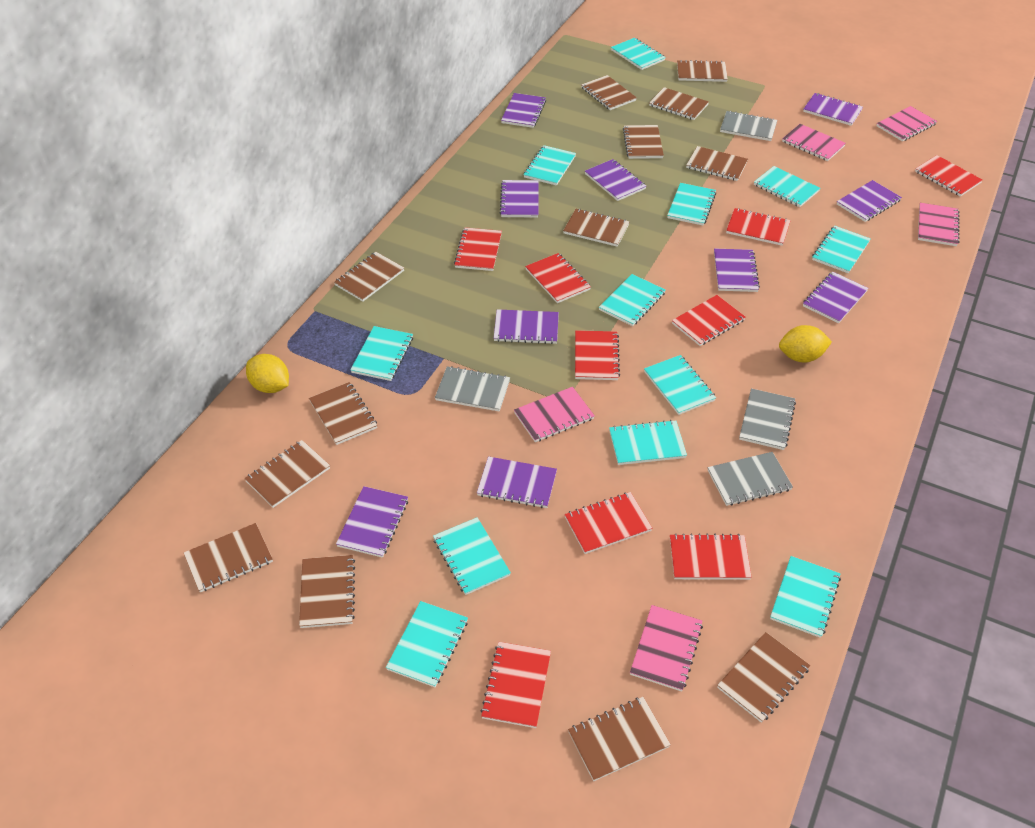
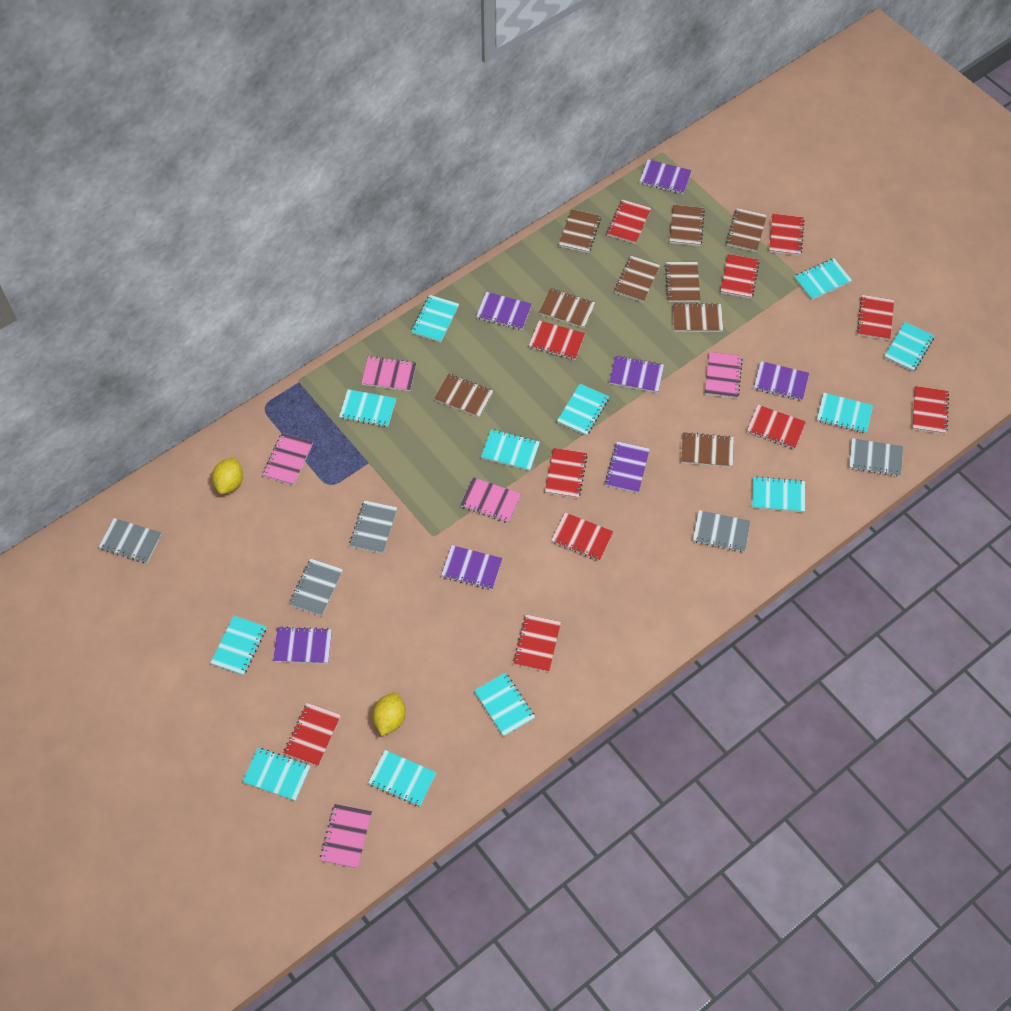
brown notebook: [184,523,273,592] [244,440,330,508] [299,555,355,628] [309,382,377,445] [334,252,404,302] [563,209,629,247] [568,697,671,781] [581,75,637,110] [623,125,664,159] [649,87,709,120] [677,60,728,82] [686,146,748,181] [717,632,811,723] = 13 -> [434,373,493,417] [539,288,595,328] [559,209,601,253] [614,256,660,302] [665,262,700,302] [670,205,705,246] [673,303,723,332] [681,432,734,467] [726,208,767,252] = 9
grey notebook: [435,366,510,411] [708,452,793,506] [720,111,777,141] [739,388,796,450] = 4 -> [99,518,162,563] [289,558,343,616] [349,500,397,554] [693,510,751,552] [849,438,903,477] = 5
purple notebook: [336,486,408,558] [477,456,557,508] [494,309,559,344] [500,180,539,218] [501,93,546,128] [585,159,646,201] [714,249,760,292] [803,93,863,126] [803,271,868,323] [837,180,902,222] = 10 -> [273,626,332,664] [441,545,503,590] [476,292,532,330] [605,441,650,493] [609,355,664,393] [639,159,692,194] [754,361,809,401] = 7
red notebook: [454,227,502,271] [480,642,551,728] [525,253,591,303] [565,492,652,554] [575,330,620,380] [670,534,752,580] [672,295,746,346] [726,208,791,246] [915,155,982,196] = 9 -> [284,703,341,766] [513,614,561,672] [529,320,585,360] [545,448,588,498] [551,513,614,561] [607,199,651,244] [720,254,760,299] [747,405,806,449] [769,214,804,256] [857,295,894,340] [912,386,949,434] = 11

